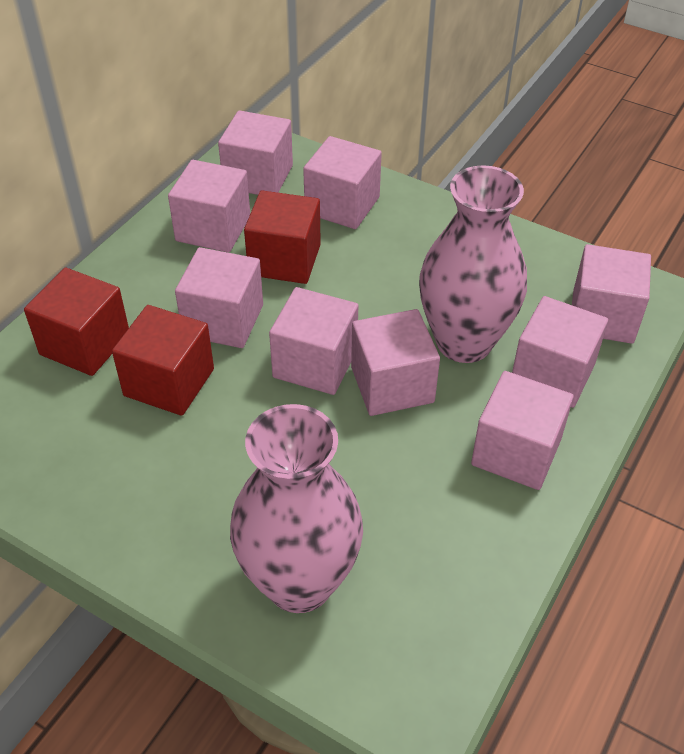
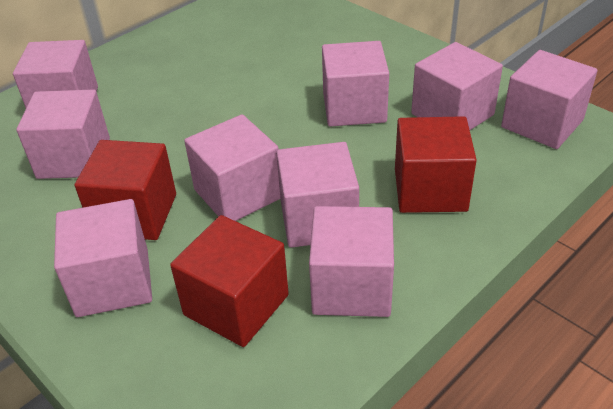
pink vase: [230,404,363,613] [419,165,527,363] = 2 -> none = 0

